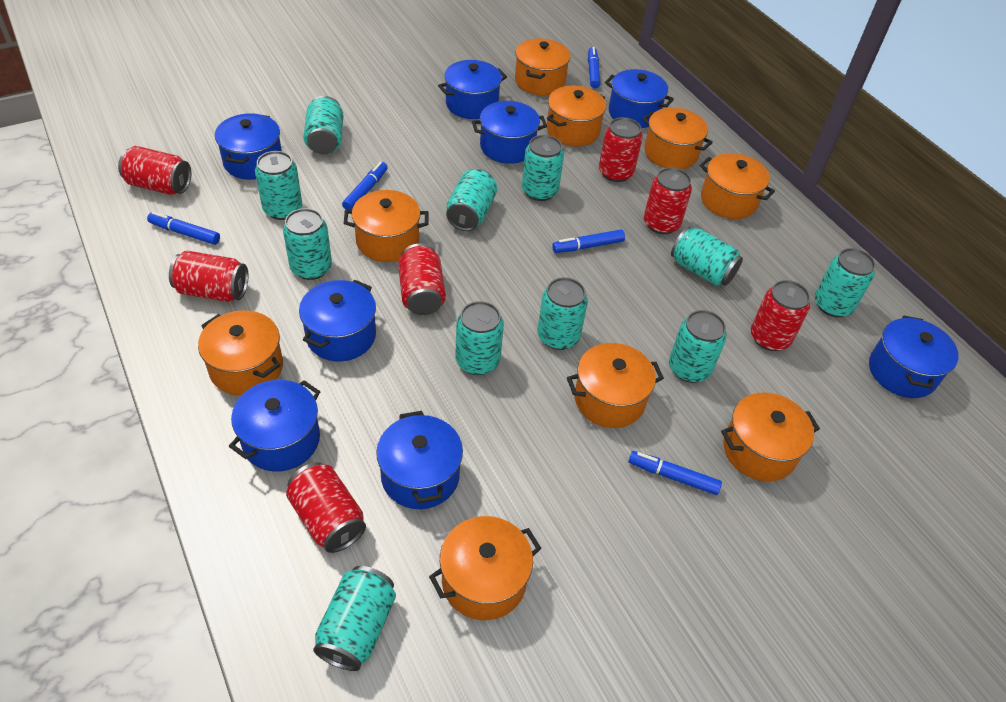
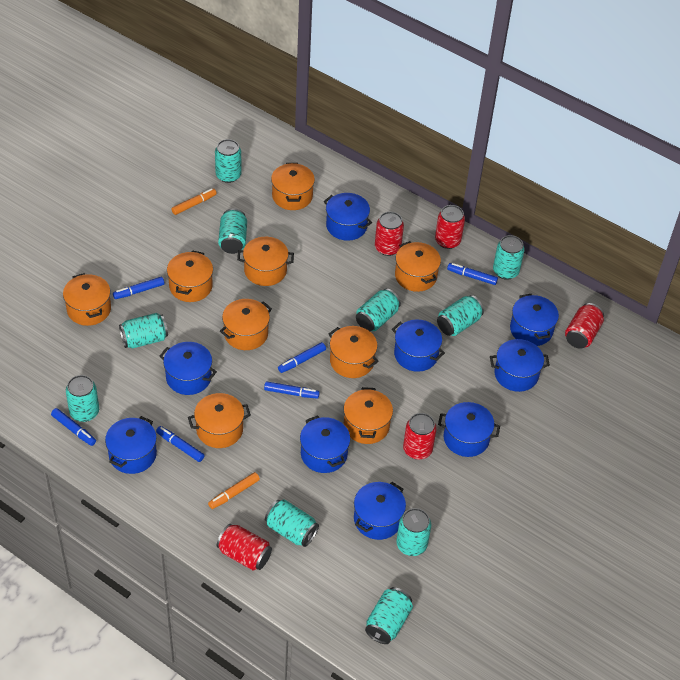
blue marker: [147,212,220,245] [342,162,388,210] [552,229,625,253] [588,47,600,88] [629,451,722,495] = 5 -> [51,408,96,446] [113,277,164,299] [156,426,205,462] [264,381,320,399] [278,342,326,373] [447,263,498,285] = 6
blue pot: [215,113,282,180] [229,380,321,472] [299,280,376,361] [376,411,463,509] [438,60,507,119] [472,101,547,164] [605,69,674,128] [869,315,959,398] = 8 -> [105,416,157,474] [160,342,217,395] [300,415,350,473] [324,193,372,241] [354,482,406,540] [392,319,445,372] [438,402,500,457] [490,339,550,392] [510,294,559,346] = 9
orange marker: none = 0 -> [171,188,217,215] [208,472,260,509] = 2
red can: [118,146,191,195] [169,251,248,302] [286,462,366,553] [398,244,446,315] [599,117,643,182] [644,167,692,234] [751,280,810,351] = 7 -> [217,524,272,571] [375,212,404,256] [403,413,437,459] [435,205,465,249] [565,303,604,349] = 5
turquoise can: [255,151,302,220] [283,208,332,280] [303,96,343,154] [313,566,396,671] [446,169,497,231] [455,301,504,375] [522,135,564,201] [537,277,588,350] [669,310,727,383] [671,227,743,286] [815,248,876,317] = 11 -> [66,375,99,422] [119,313,168,348] [215,139,242,183] [218,209,247,254] [265,499,319,547] [356,289,401,331] [365,587,413,644] [396,508,431,556] [437,295,484,336] [493,235,525,280] = 10

